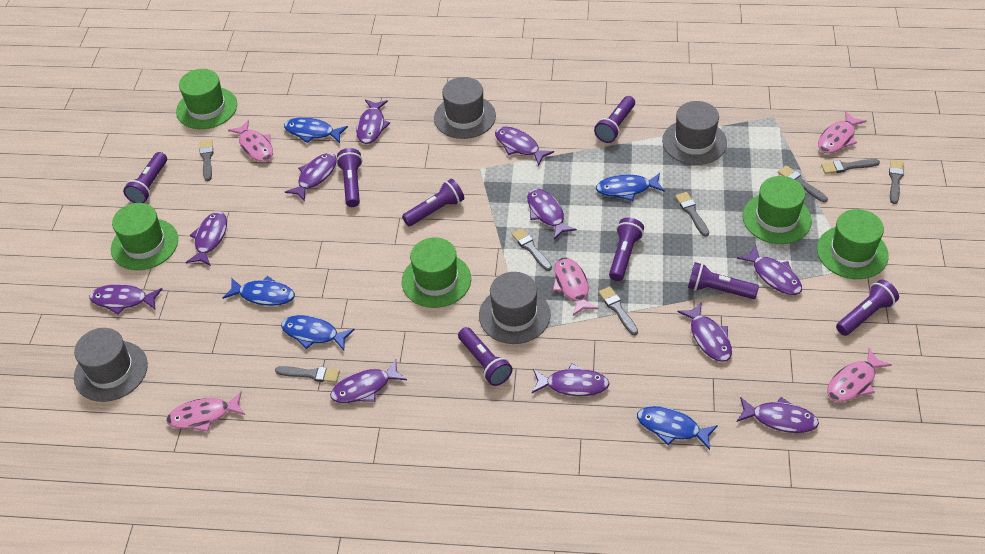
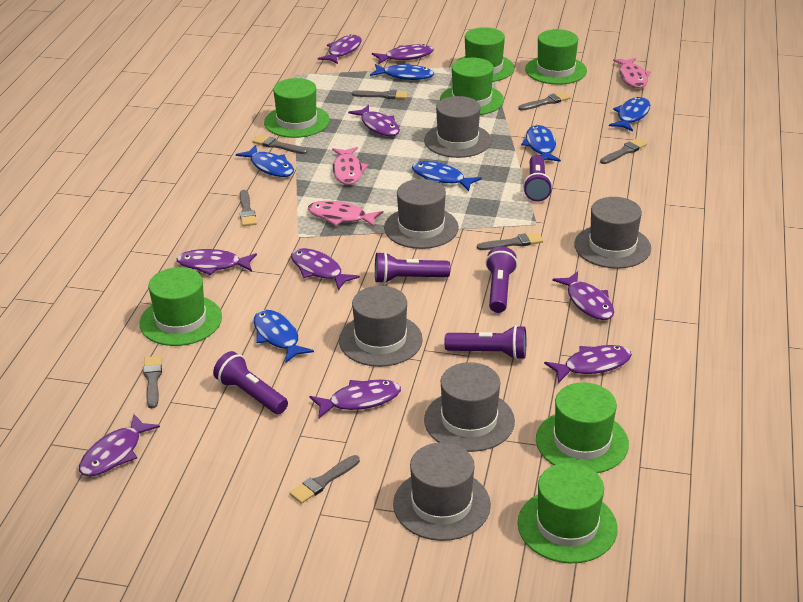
blue fish: [223,276,295,306] [281,315,355,350] [284,117,348,143] [596,173,665,201] [637,406,718,450] = 5 -> [236,145,294,177] [254,310,314,363] [370,63,434,80] [412,161,482,191] [521,125,561,162] [609,97,650,132] = 6
green hat: [111,203,178,270] [176,69,237,129] [402,237,471,308] [742,176,812,244] [817,209,889,279] = 5 -> [140,267,222,346] [264,78,330,138] [440,58,504,115] [458,27,514,82] [518,463,618,563] [525,29,587,85] [536,382,629,473] = 7
grey hat: [74,328,148,402] [434,77,496,139] [479,272,551,344] [662,101,727,165] = 4 -> [339,286,423,367] [384,179,459,249] [393,442,491,541] [424,96,492,158] [424,362,515,452] [574,197,651,269] = 6
pink fish: [166,391,245,432] [228,120,273,162] [553,258,599,316] [818,111,867,154] [827,348,892,402] = 5 -> [308,201,383,227] [332,147,368,185] [613,58,651,88] = 3
purple fish: [90,284,162,315] [186,212,227,266] [285,153,337,201] [330,359,407,403] [356,99,390,144] [495,127,554,166] [527,189,577,240] [532,364,610,396] [677,302,732,362] [737,245,802,295] [737,397,819,433] = 11 -> [79,414,160,477] [176,249,257,275] [291,248,360,290] [309,380,401,419] [318,34,362,64] [348,105,400,136] [372,44,434,64] [544,345,632,383] [552,271,614,320] = 9
purple flashlight: [123,152,167,203] [336,148,362,207] [402,179,464,226] [458,327,512,386] [594,96,635,143] [609,218,644,281] [688,262,759,299] [836,279,899,336] = 8 -> [213,351,288,414] [375,252,450,284] [444,325,526,360] [486,247,517,313] [523,155,553,202] = 5

